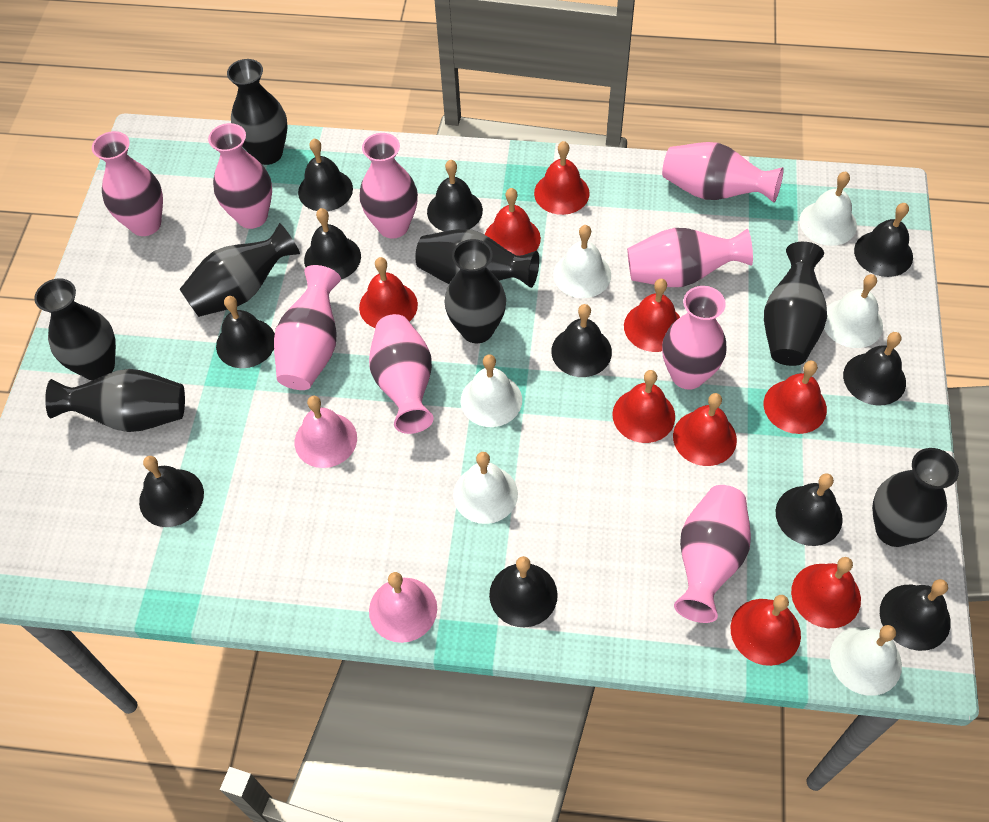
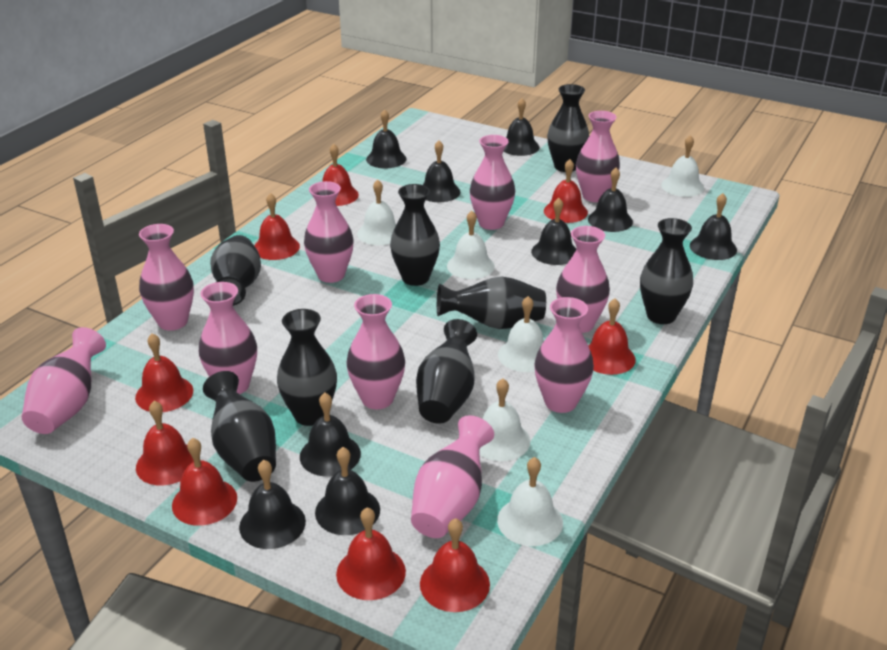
black bell: [139,456,204,527] [216,296,275,368] [298,139,353,211] [304,208,361,279] [427,160,483,231] [489,556,558,627] [551,304,612,377] [776,473,843,546] [843,332,906,406] [854,203,913,277] [880,579,951,651] = 11 -> [239,460,306,549] [300,393,361,477] [315,447,380,535] [366,109,407,168] [423,141,460,202] [503,98,539,156] [531,198,576,265] [588,168,633,232] [690,193,737,260] = 9
pink bell: [295,396,357,468] [369,572,437,643] = 2 -> none = 0
pink vase: [92,131,163,236] [208,123,272,229] [274,265,341,390] [360,133,418,239] [369,314,434,434] [627,228,753,287] [662,142,784,203] [662,286,727,390] [674,485,751,623] = 9 -> [22,327,106,434] [139,224,194,331] [199,282,257,394] [304,181,354,283] [347,294,405,409] [411,415,494,538] [470,135,515,230] [534,297,594,413] [556,226,610,333] [576,111,620,202] = 10

